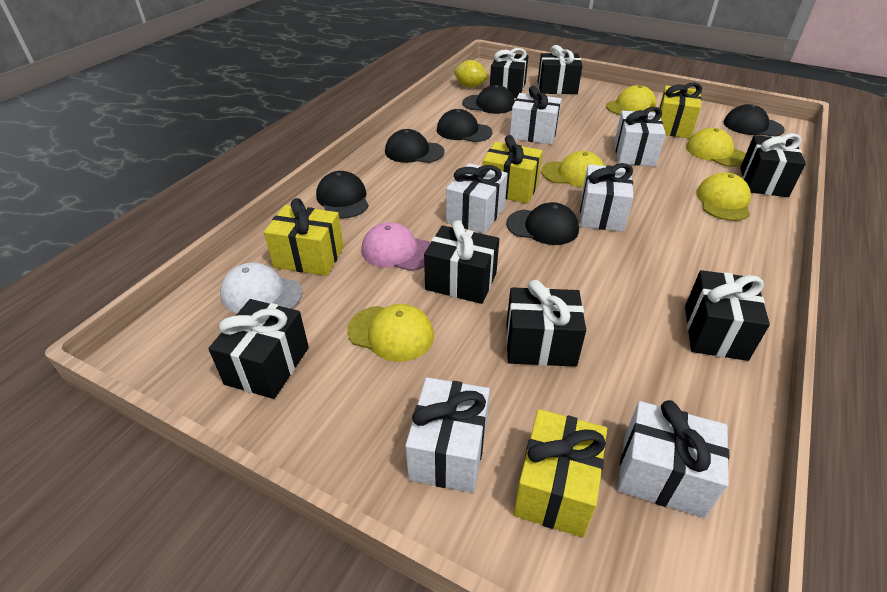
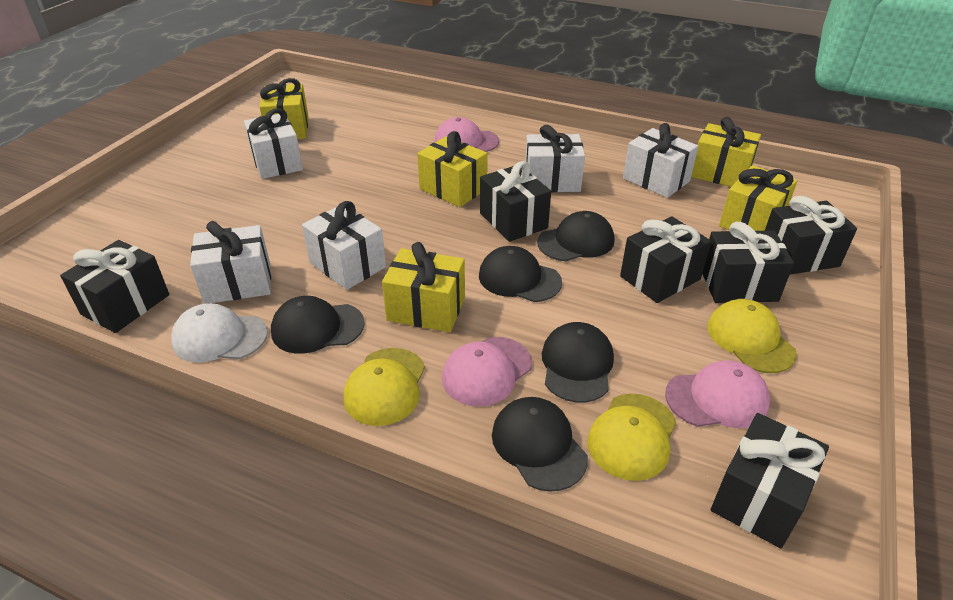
black cap: [316,171,369,218] [385,129,445,163] [437,109,492,142] [463,85,515,114] [507,202,579,245] [723,104,785,137] = 6 -> [271,296,365,354] [479,246,562,302] [492,397,588,492] [537,211,614,261] [542,322,614,403] = 5
black gift: [208,299,309,399] [424,220,499,304] [490,48,528,98] [506,280,586,367] [538,45,583,94] [685,270,770,361] [740,133,806,197] = 7 -> [60,240,169,333] [480,161,551,242] [620,216,711,303] [702,222,794,303] [711,413,829,548] [765,196,857,275] = 6
pink cap: [361,222,431,271] = 1 -> [434,117,499,152] [442,337,532,407] [665,360,770,428] = 3
white gift: [405,377,490,493] [446,163,508,234] [510,86,562,145] [580,163,633,232] [614,107,666,166] [617,400,729,518] = 6 -> [190,221,271,304] [244,108,303,179] [302,201,386,290] [525,125,585,192] [623,123,698,198] = 5
yellow cap: [347,304,434,362] [541,151,605,187] [606,85,657,115] [686,128,746,167] [696,172,751,221] = 5 -> [344,348,425,426] [587,393,676,481] [708,299,797,373] = 3
yellow gift: [264,198,344,276] [482,135,543,204] [513,409,607,537] [659,82,702,139] = 4 -> [259,78,309,139] [382,242,465,332] [417,131,488,207] [691,117,761,187] [719,165,798,231] = 5
yellow lemon: [454,60,489,88] = 1 -> none = 0

